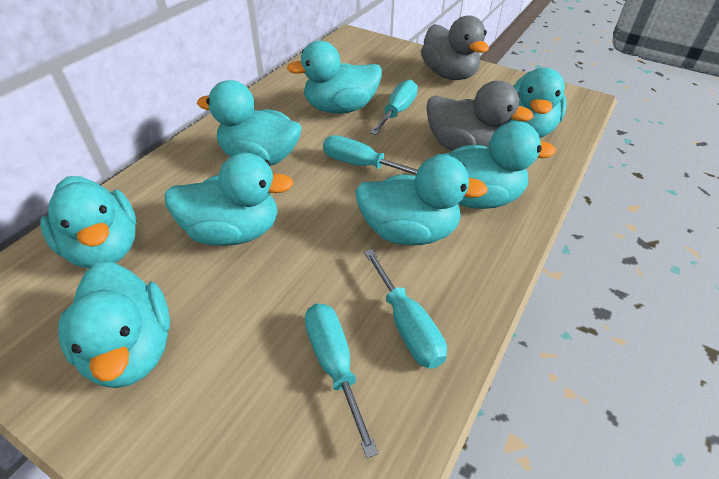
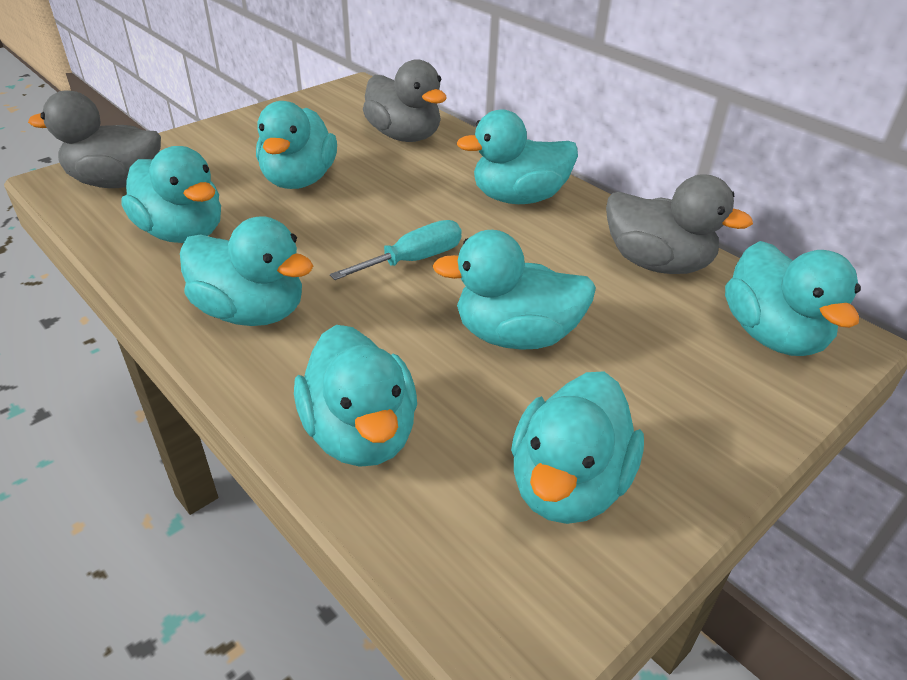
grey duck: [421,15,489,80] [426,81,534,151] = 2 -> [28,90,161,188] [363,59,447,142] [606,174,753,274] = 3
turquoise screwdriver: [305,304,378,458] [323,135,418,174] [364,249,447,369] [370,80,418,135] = 4 -> [330,220,462,280] = 1

